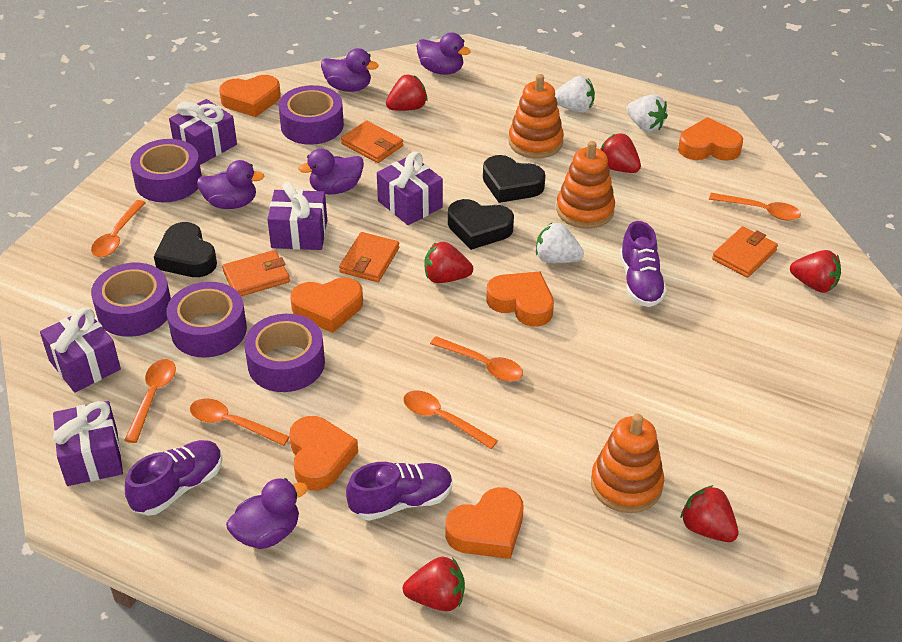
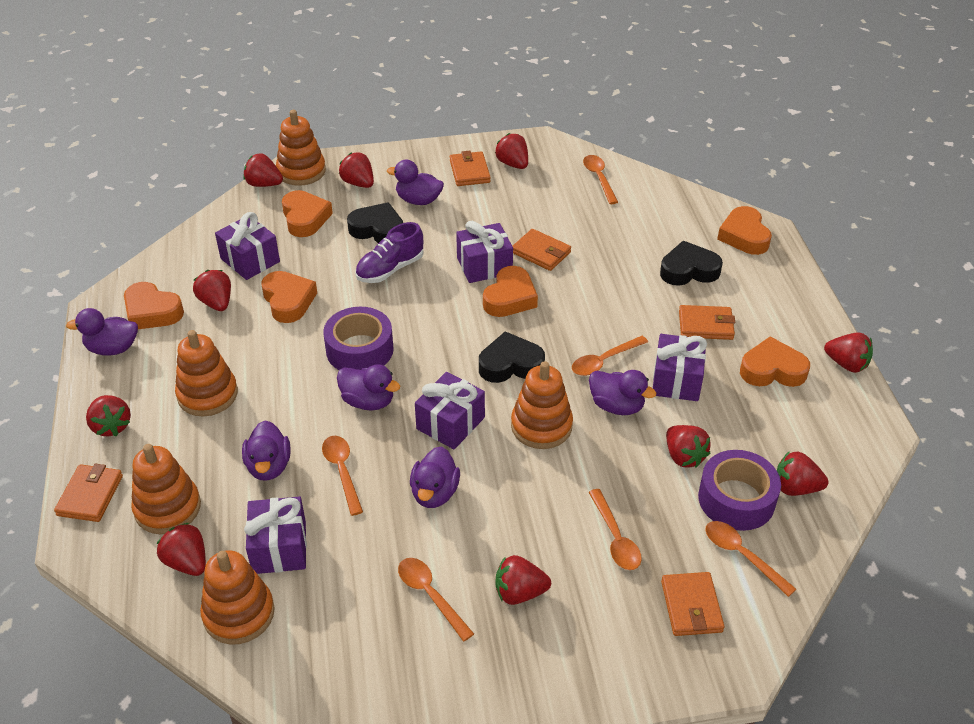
orange stacking toy: [509,74,564,159] [556,141,615,229] [591,414,664,513] = 3 -> [131,444,201,534] [175,330,238,416] [200,550,275,645] [276,110,326,186] [511,361,573,449] = 5
orange wallet: [222,250,290,296] [339,232,399,282] [341,120,403,163] [712,226,778,278] = 4 -> [54,464,123,522] [450,151,491,186] [513,229,571,271] [661,572,725,636] [679,305,735,340] = 5
purple duck: [197,160,265,209] [226,478,308,549] [299,148,364,194] [321,48,379,92] [417,33,471,75] = 5 -> [66,308,138,356] [242,420,291,481] [337,365,400,411] [387,160,444,205] [410,447,460,508] [589,370,656,415] = 6
purple shoe: [125,440,223,516] [346,462,453,521] [620,221,667,307] = 3 -> [355,222,424,283] = 1
purple tape: [91,263,171,337] [130,139,202,202] [166,282,247,358] [244,314,325,392] [278,85,344,145] = 5 -> [323,307,394,370] [698,450,781,531] = 2
red strawberry: [386,75,428,111] [403,557,465,611] [424,242,473,283] [600,133,641,173] [680,485,738,542] [790,250,841,293] = 6 -> [86,395,131,437] [157,523,206,576] [193,270,231,311] [243,153,283,187] [339,153,374,188] [495,133,528,169] [495,555,551,605] [666,425,711,468] [777,451,829,496] [824,332,873,373] = 10
white strawberry: [536,222,584,263] [555,76,595,113] [626,95,668,132] = 3 -> none = 0

